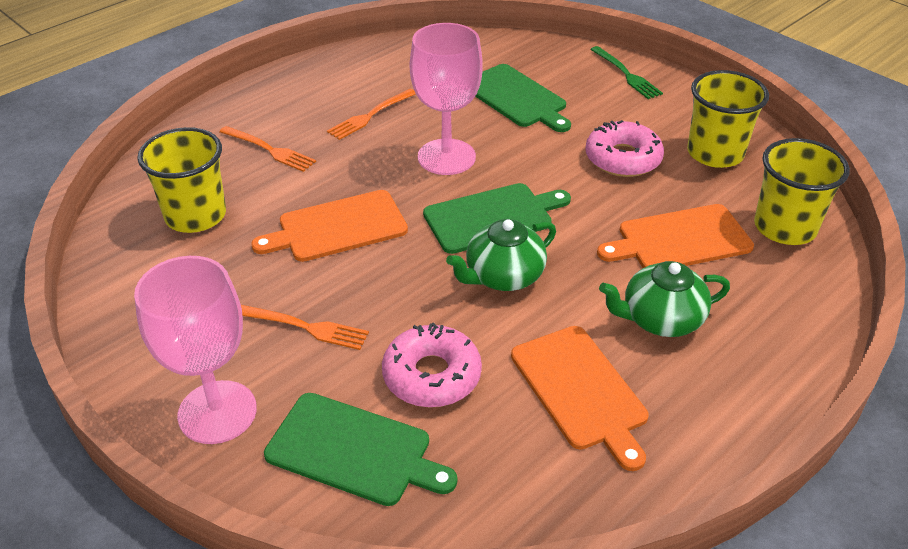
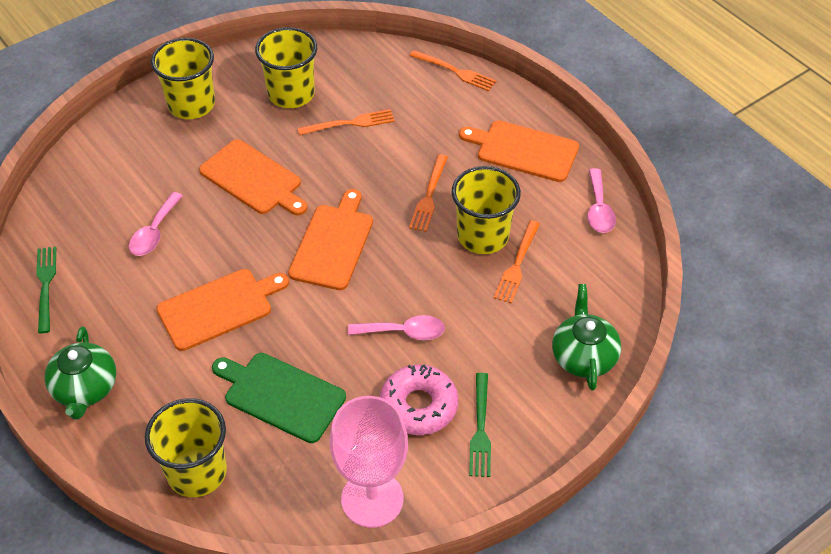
green cutting board: [264,393,457,506] [423,183,571,254] [475,64,571,132] = 3 -> [212,353,346,443] = 1
green fork: [590,46,663,99] = 1 -> [36,247,56,333] [469,373,491,477] = 2
orange cutting board: [251,190,408,262] [511,326,648,471] [597,204,754,268] = 3 -> [156,269,289,351] [199,139,307,216] [288,189,373,290] [459,120,579,182] = 4
orange fork: [219,126,316,172] [241,305,369,350] [327,89,415,140] = 3 -> [298,109,395,135] [409,154,448,232] [410,50,496,91] [494,220,540,304] = 4
pink donut: [382,323,482,408] [585,120,664,177] = 2 -> [380,364,458,435] = 1
pink goblet: [134,256,257,444] [410,23,483,175] = 2 -> [330,396,408,528] = 1
pink spoon: none = 0 -> [129,192,183,256] [348,315,445,340] [588,168,616,233] = 3
yellow cup: [137,127,226,233] [687,70,769,168] [754,138,850,245] = 3 -> [145,398,227,497] [151,38,215,119] [255,27,317,108] [452,166,521,254] = 4

